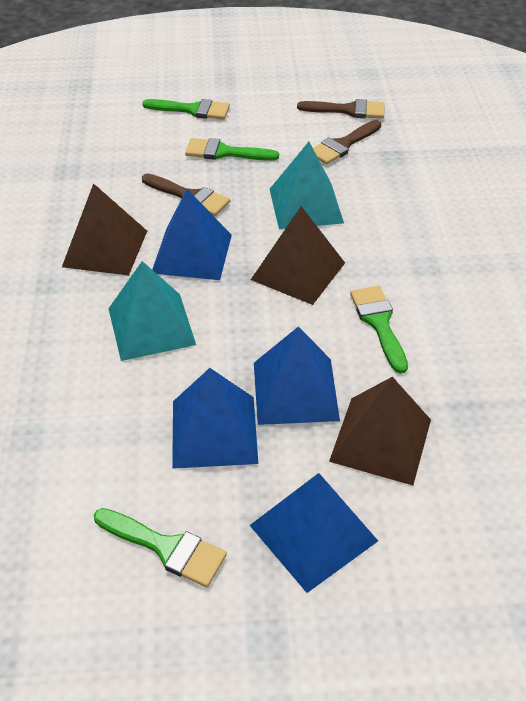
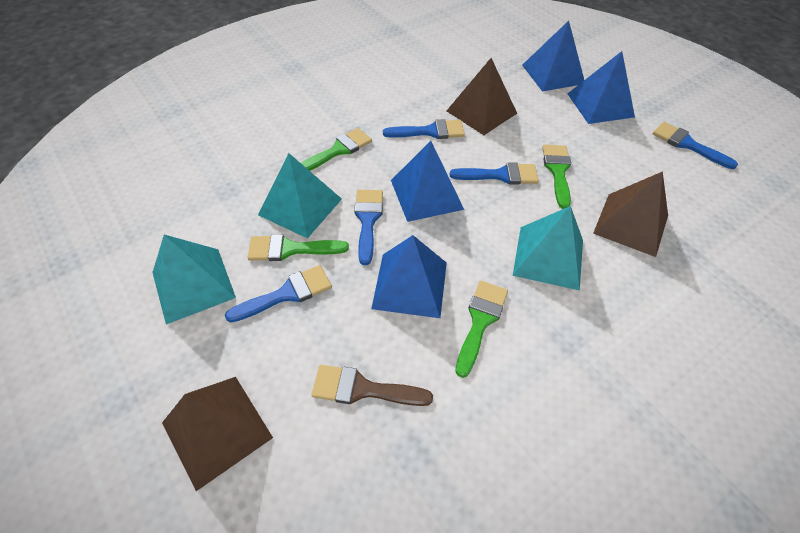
blue brush: none = 0 -> [225,265,332,322] [354,190,383,265] [383,119,465,139] [450,163,539,185] [652,122,738,169] = 5
brown brush: [142,173,230,216] [297,99,385,119] [313,120,381,164] = 3 -> [311,365,433,406] = 1
turquoise pyramid: [108,261,196,361] [270,142,344,229] = 2 -> [152,235,236,324] [258,153,342,239] [513,206,583,291] = 3

